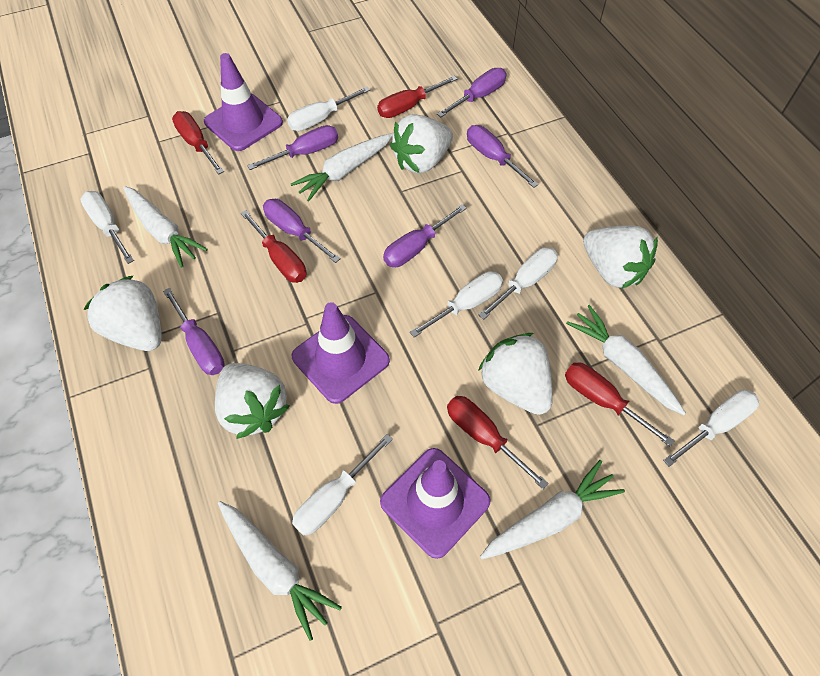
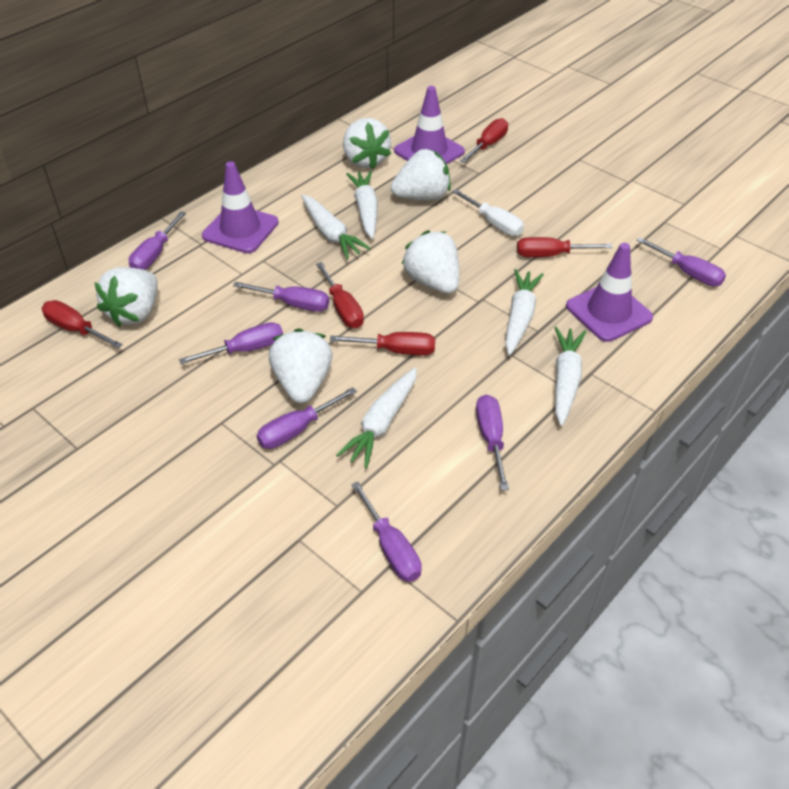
purple screwdriver: [163,288,225,375] [247,125,338,170] [263,199,341,263] [383,204,467,267] [437,68,507,117] [467,125,539,188] = 6 -> [129,211,186,270] [179,322,283,364] [233,282,329,312] [257,387,357,449] [351,482,422,582] [476,395,509,491] [636,237,726,286] = 7
white screwdriver: [80,191,134,264] [287,87,370,131] [292,434,393,536] [410,271,503,337] [479,247,558,320] [663,390,759,467] = 6 -> [452,189,524,236] = 1

